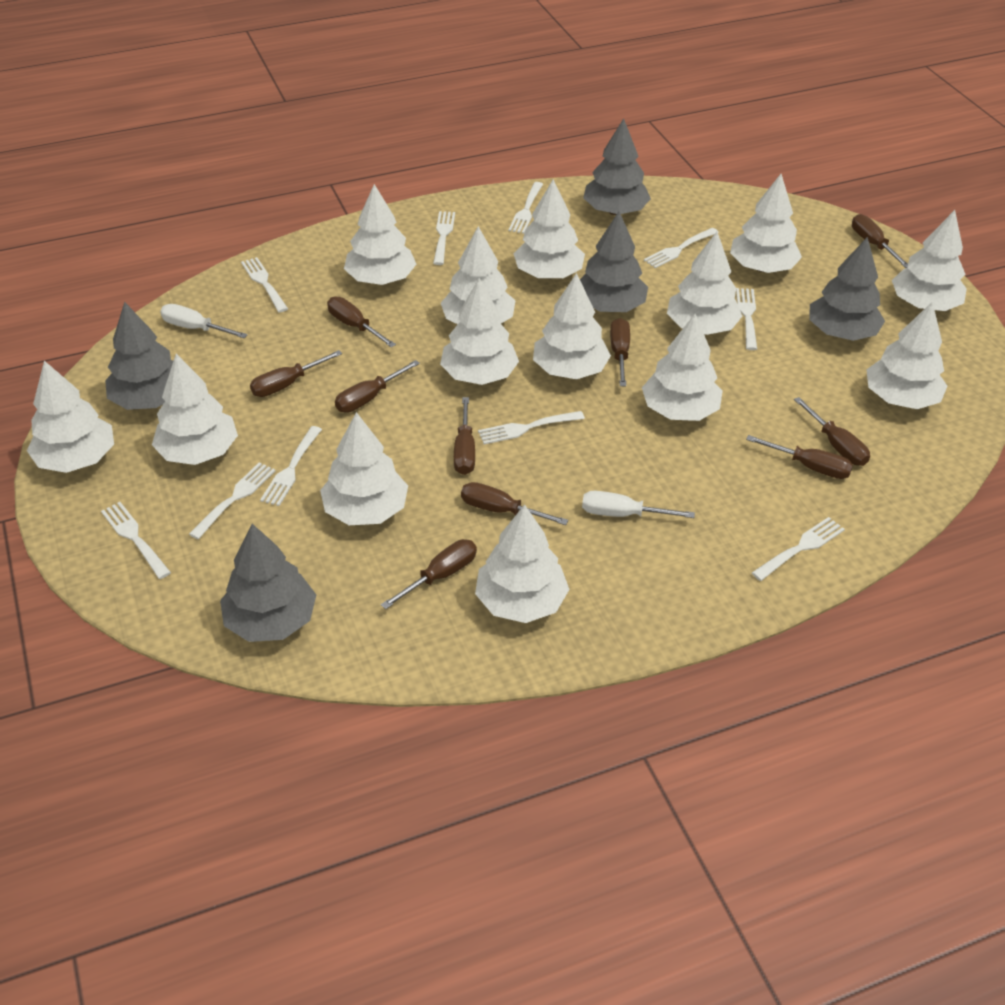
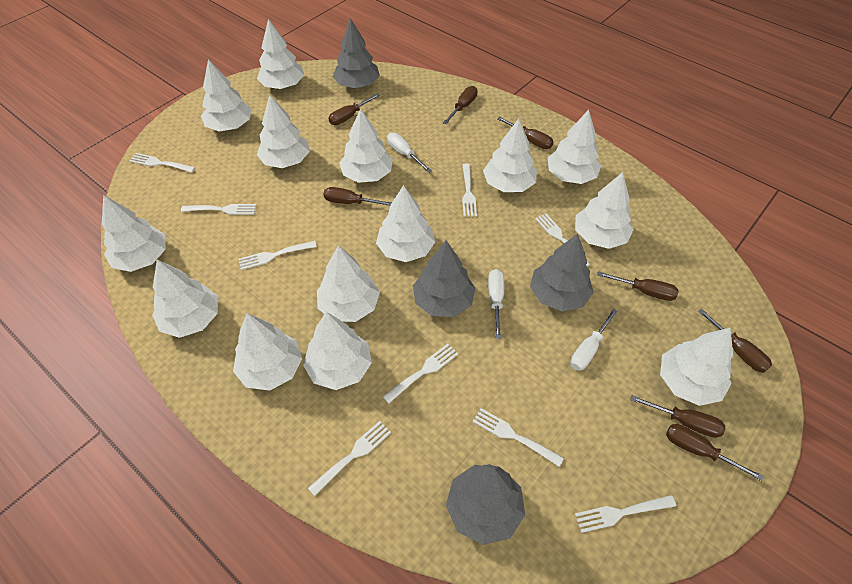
brown screwdriver: [250,350,342,397] [327,297,396,348] [335,360,420,413] [381,539,477,609] [454,397,475,475] [461,482,568,525] [610,318,630,386] [746,435,853,479] [794,397,870,466] [852,214,908,268] = 10 -> [323,187,392,206] [328,93,380,125] [443,86,478,124] [497,117,553,149] [597,271,679,301] [631,395,725,438] [666,424,763,481] [698,309,772,373] = 8
grey tree: [105,302,173,410] [220,524,316,642] [580,212,648,312] [583,118,651,215] [809,237,885,341] = 5 -> [333,18,380,88] [413,240,476,317] [446,464,525,545] [530,234,594,311] = 4
white fork: [101,502,171,579] [189,462,275,539] [241,257,288,312] [260,426,322,506] [433,211,455,265] [478,411,585,444] [508,182,543,234] [644,228,719,268] [736,288,757,350] [752,517,845,581] = 10 -> [129,153,195,173] [181,204,256,215] [238,241,317,270] [308,421,391,496] [383,344,458,404] [462,164,477,217] [472,408,564,467] [535,213,590,266] [575,495,676,533] = 9
white screwdriver: [160,304,248,338] [582,491,695,518] = 2 -> [387,132,432,173] [488,269,504,339] [570,309,618,371] = 3

